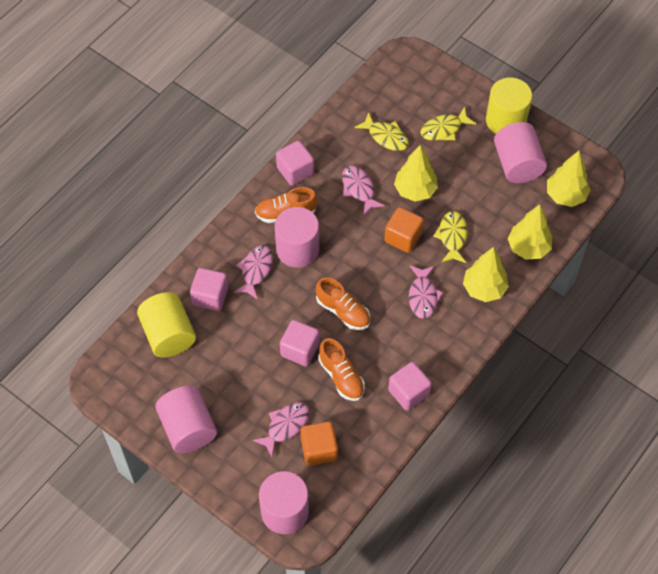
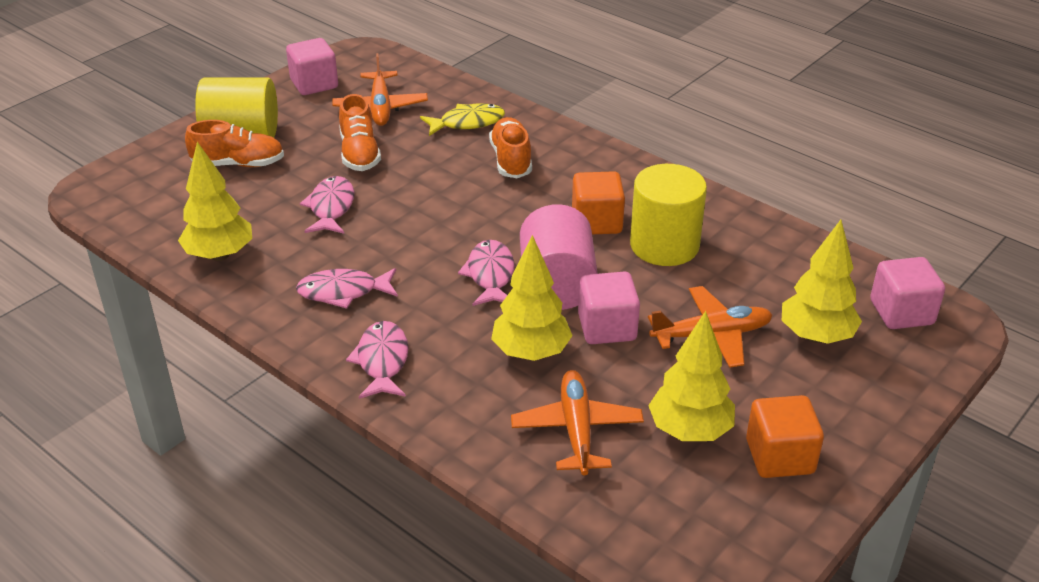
orange plane: none = 0 -> [332,53,428,126] [511,370,644,475] [648,286,773,368] = 3
pink cube: [190,268,228,311] [276,141,314,186] [280,320,320,366] [388,362,432,411] = 4 -> [286,38,338,95] [578,272,640,344] [870,257,945,329] = 3
pink cylinder: [155,386,217,453] [259,471,309,534] [275,207,319,268] [494,122,547,183] = 4 -> [520,204,598,310] = 1
yellow fish: [354,112,409,151] [420,107,476,141] [433,211,468,263] = 3 -> [420,103,505,136] = 1

